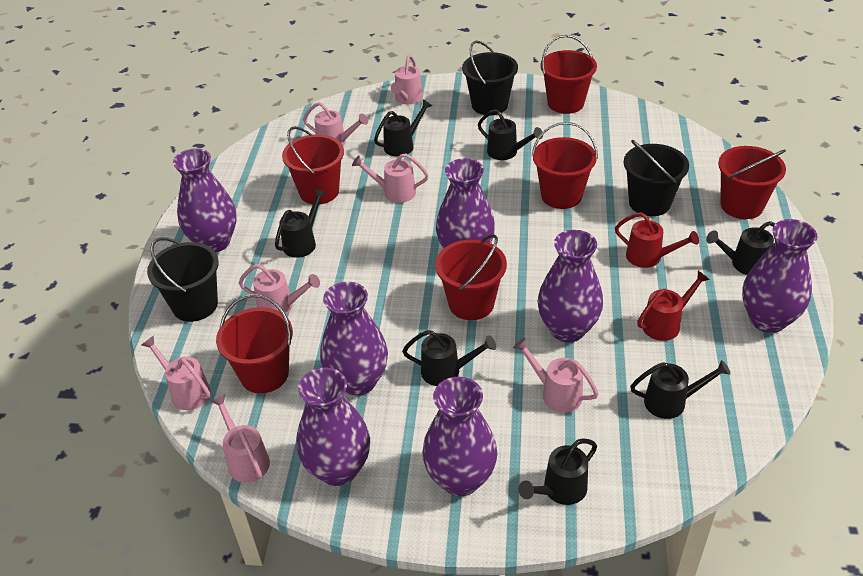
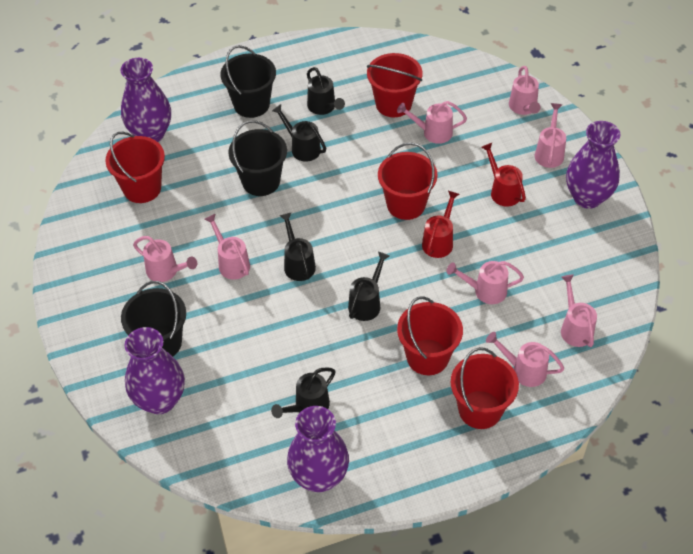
black watering can: [275,188,327,258] [374,99,432,157] [402,330,496,386] [478,109,543,160] [518,438,597,505] [630,360,731,419] [706,221,776,275] = 7 -> [271,367,336,418] [272,104,326,162] [280,213,316,281] [307,67,345,115] [348,252,390,321] = 5
pink watering can: [141,336,211,410] [210,394,270,483] [239,264,320,314] [303,102,368,146] [352,153,429,203] [391,55,423,104] [513,338,599,413] = 7 -> [133,236,197,282] [205,214,250,280] [397,101,467,144] [447,261,524,304] [486,332,565,387] [509,66,541,115] [535,103,566,168] [561,274,597,347] = 8
purple vase: [173,148,237,252] [296,368,370,486] [320,282,388,396] [422,377,497,496] [436,158,495,248] [538,230,603,342] [742,219,818,333] = 7 -> [121,58,171,142] [125,327,185,414] [287,406,349,492] [566,121,620,209] = 4
red bucket: [216,294,293,393] [282,126,344,204] [435,234,507,320] [532,122,598,209] [540,35,597,114] [718,146,786,219] = 6 -> [105,132,165,203] [367,53,423,117] [378,142,438,220] [397,296,463,375] [451,347,519,429] = 5

